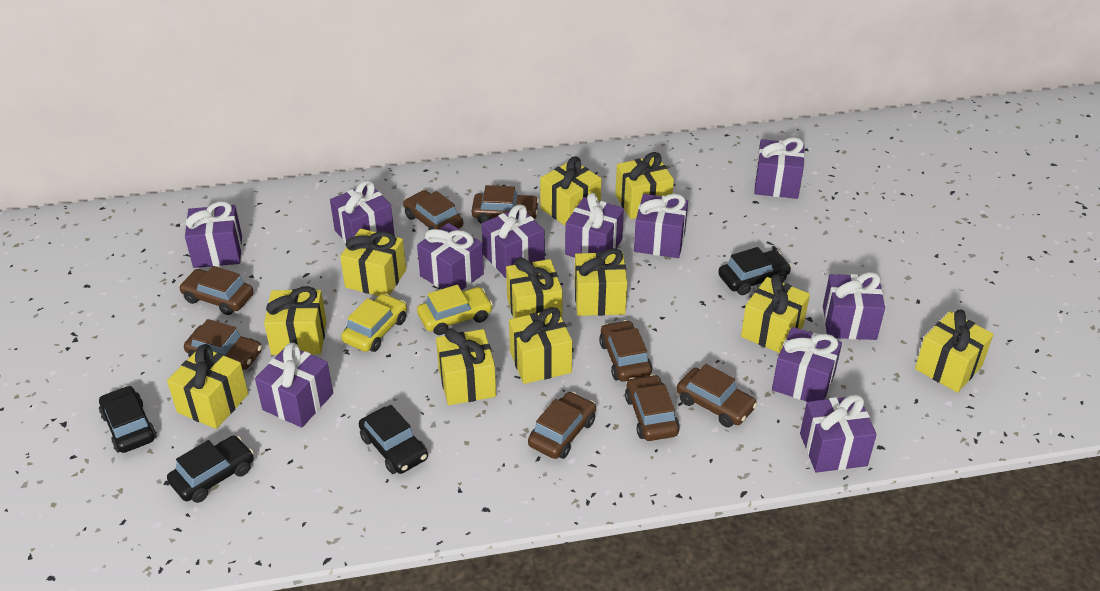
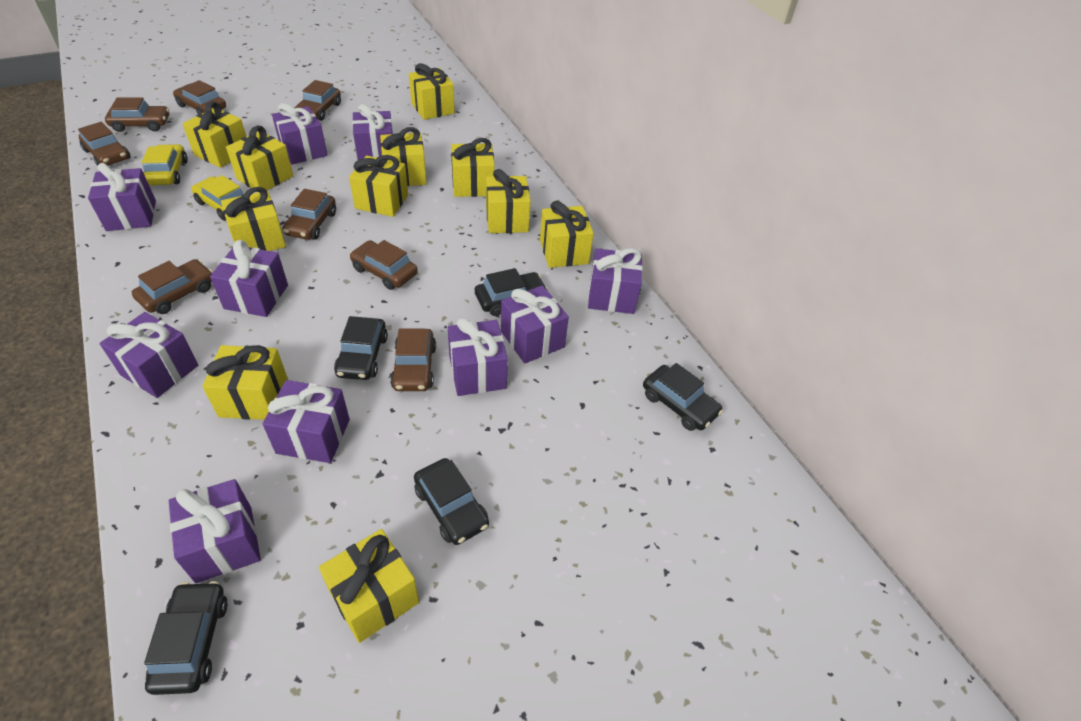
black car: [99,386,157,453] [167,435,254,503] [359,405,428,474] [718,247,792,295] = 4 -> [144,581,228,695] [334,316,388,380] [414,458,489,545] [475,268,548,316] [643,363,723,431] = 5
purple gift: [185,201,242,268] [255,343,333,428] [330,180,394,243] [417,223,484,291] [482,204,545,278] [565,193,624,257] [634,194,688,258] [754,137,805,199] [772,327,842,402] [800,394,877,473] [823,272,885,340] = 11 -> [88,163,156,231] [100,312,198,398] [169,479,261,583] [210,240,288,317] [263,380,350,463] [272,103,327,165] [352,104,393,160] [448,318,508,396] [501,285,569,363] [588,248,643,314] = 10

